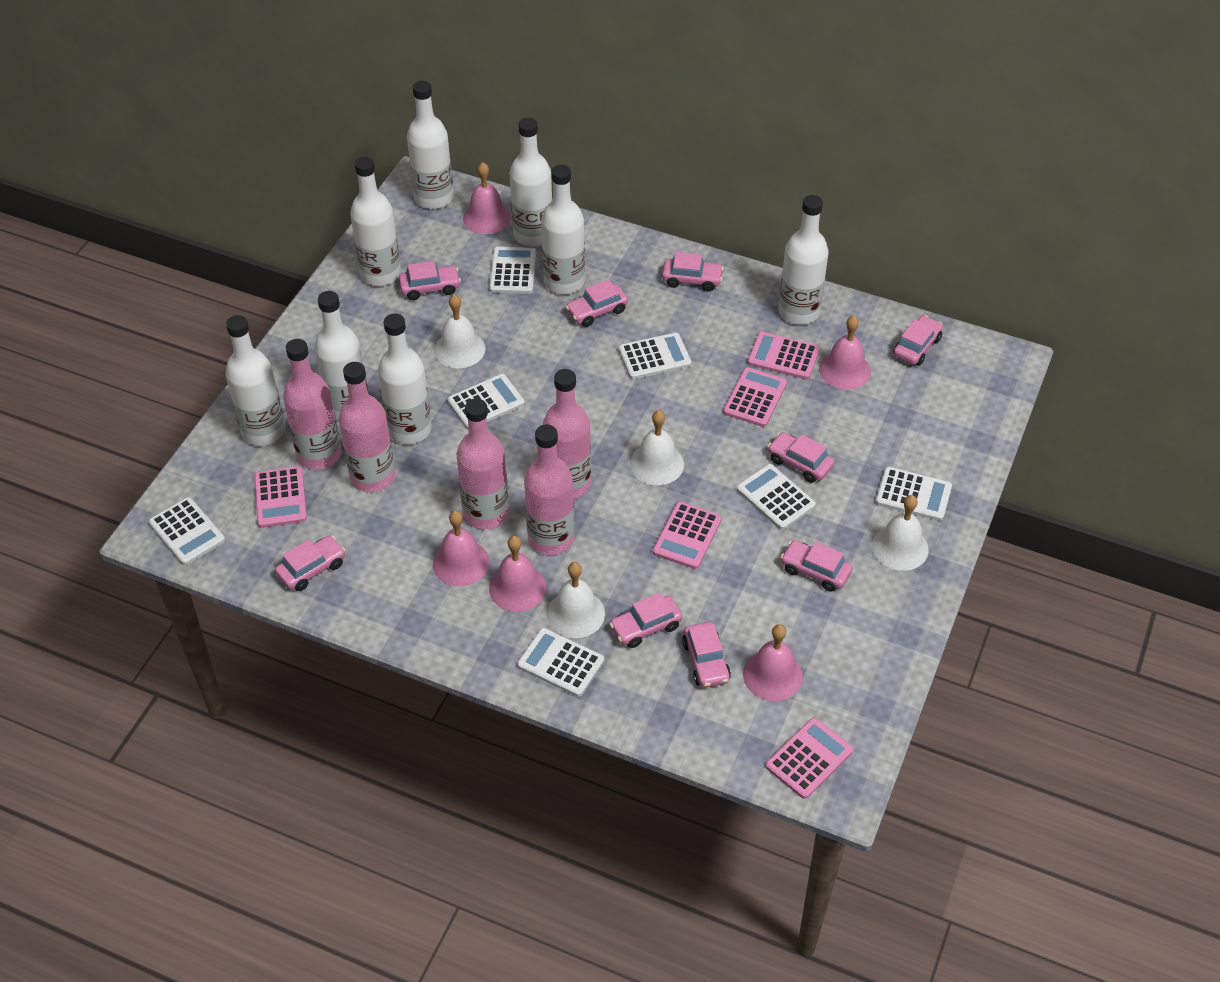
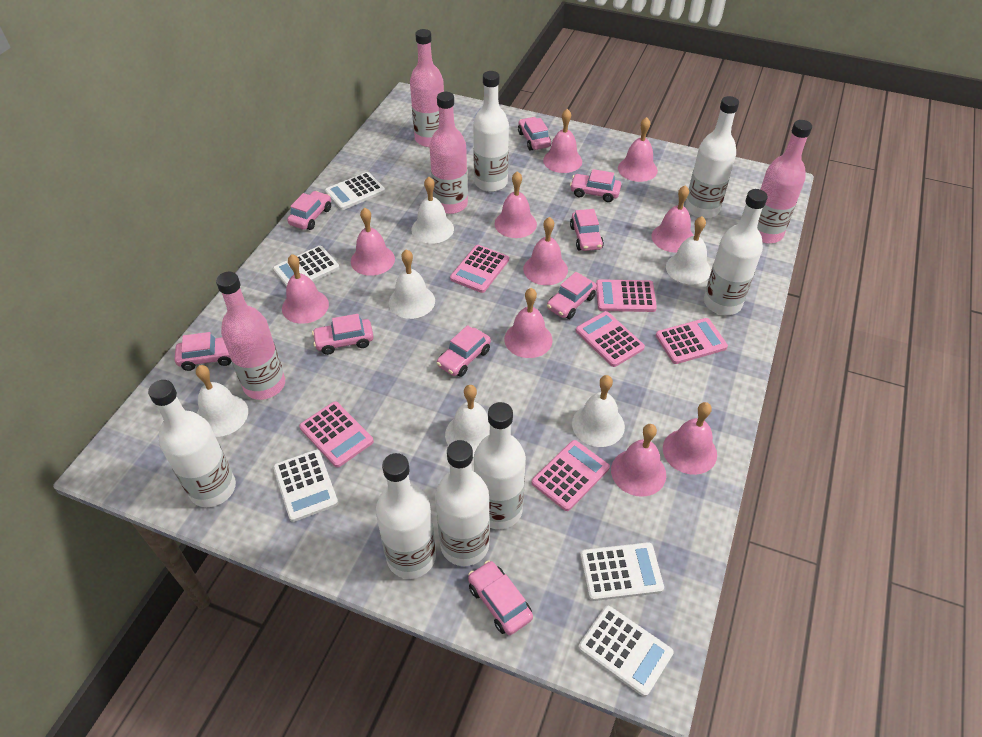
pink bell: [433,511,490,587] [463,162,511,234] [489,536,546,612] [743,624,803,701] [819,316,871,390] = 5 -> [282,254,329,324] [351,208,395,276] [495,171,537,238] [504,288,553,358] [523,217,568,285] [543,109,582,173] [611,424,666,497] [618,117,658,182] [652,185,694,253] [663,402,717,475] = 10
pink bottle: [283,339,341,469] [339,362,395,492] [457,398,509,529] [524,424,575,555] [543,369,591,499] = 5 -> [216,272,285,400] [410,29,444,147] [429,92,468,214] [757,120,812,243] = 4
pink calculator: [254,466,307,528] [653,501,722,569] [723,367,787,427] [748,331,820,380] [765,718,853,799] = 5 -> [299,401,374,468] [450,245,509,293] [532,440,610,511] [576,311,645,367] [596,279,657,312] [656,318,728,364] = 6
white bell: [434,294,486,368] [547,562,605,638] [630,410,684,485] [872,495,929,571] = 4 -> [196,365,248,437] [389,249,435,319] [411,177,454,244] [445,385,490,457] [572,375,625,447] [666,216,711,285] = 6
white bottle: [225,315,286,446] [314,291,369,420] [350,157,401,286] [378,314,432,444] [407,81,453,209] [509,118,553,247] [541,165,585,294] [779,195,829,325] = 8 -> [148,380,236,507] [376,453,436,579] [435,440,490,566] [473,71,509,192] [474,402,526,529] [685,96,739,219] [704,189,768,315] = 7
white calculator: [149,497,225,565] [448,374,525,429] [489,247,536,294] [517,628,604,697] [619,333,691,379] [737,464,816,530] [876,467,952,521] = 7 -> [273,246,339,287] [273,449,338,522] [325,172,385,210] [578,606,674,697] [580,542,664,601] = 5

